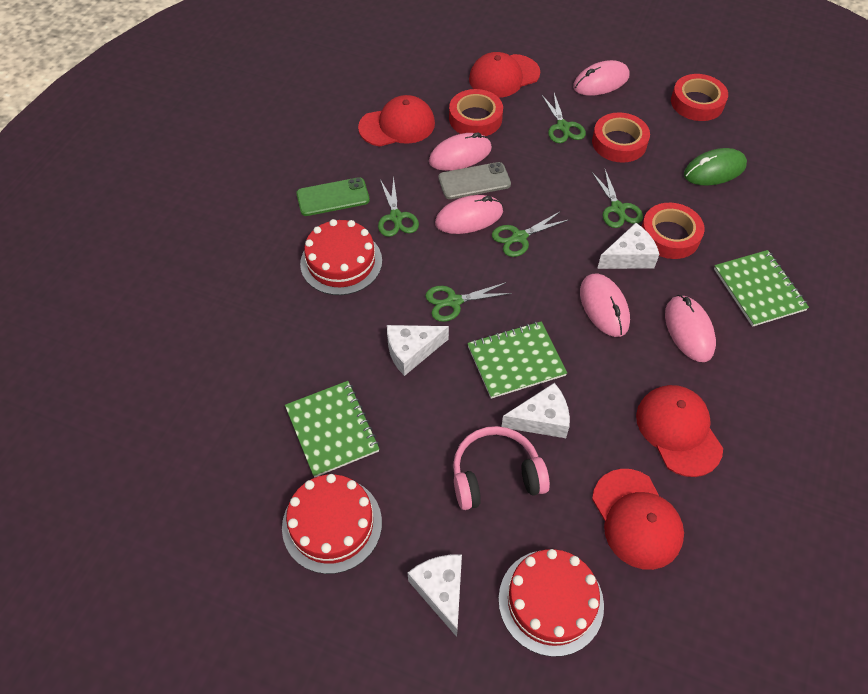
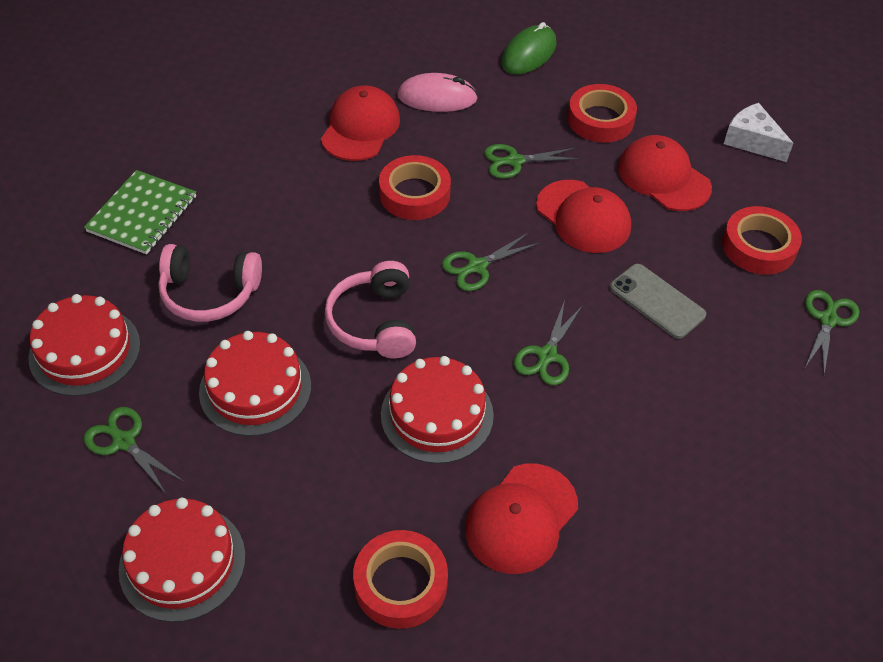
green notebook: [285,381,379,478] [467,321,567,399] [714,250,809,327] = 3 -> [84,170,196,254] = 1
green phone: [296,177,370,216] = 1 -> none = 0
pink headphones: [453,426,550,510] = 1 -> [158,244,262,322] [325,261,416,358] = 2
pink mouse: [429,132,492,171] [435,195,503,234] [573,60,630,96] [580,273,630,337] [665,295,716,362] = 5 -> [397,73,478,112] = 1
red cake: [282,474,382,574] [300,219,382,295] [498,549,604,657] = 3 -> [28,294,140,396] [119,498,246,622] [199,331,311,436] [381,356,494,464] = 4
white cheese: [387,325,449,376] [408,555,462,637] [501,383,570,438] [597,223,659,269] = 4 -> [724,103,793,162] = 1

